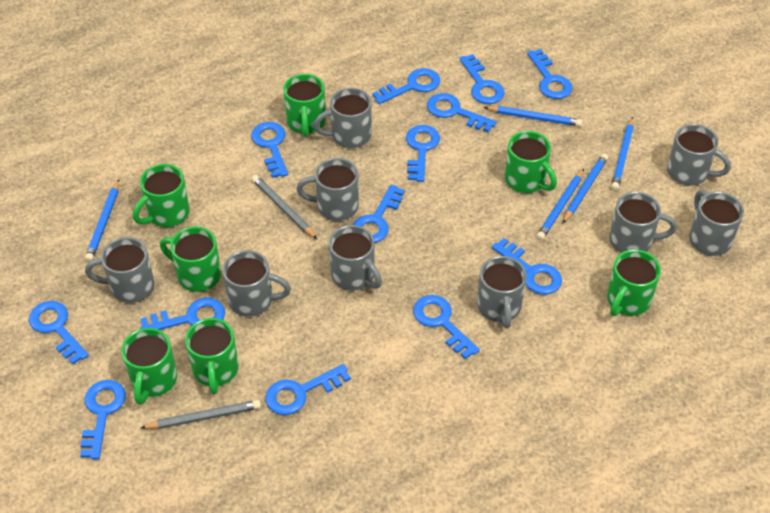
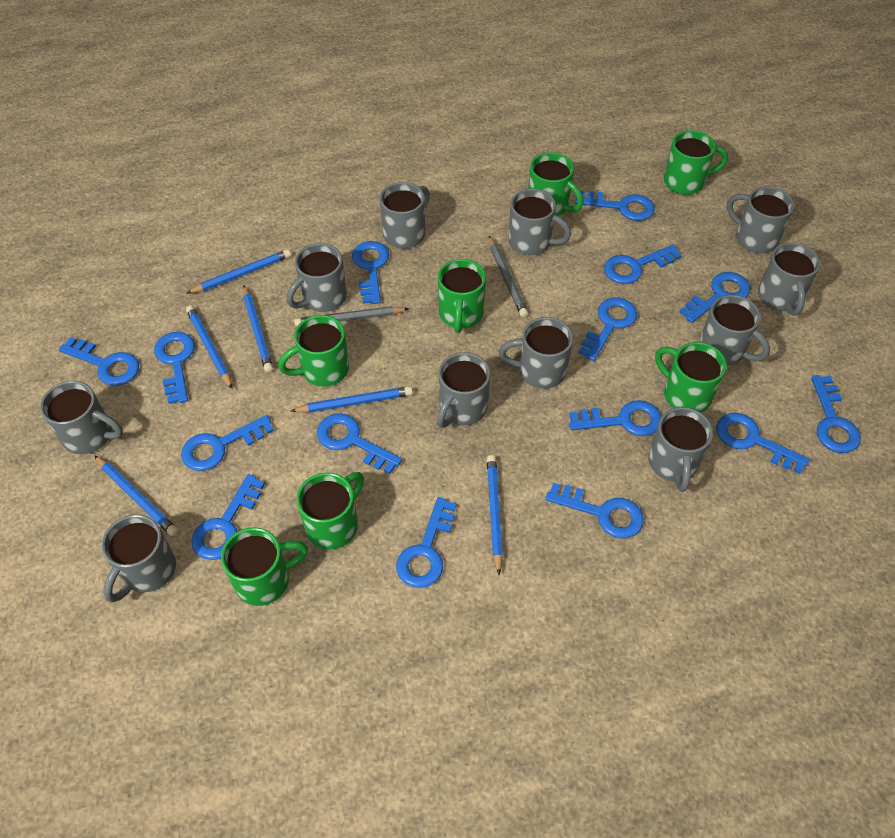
blue key: [29,301,89,364] [80,380,126,459] [140,298,225,330] [251,122,288,178] [266,364,351,415] [353,185,405,243] [372,68,441,104] [406,125,440,182] [413,295,480,359] [427,93,497,132] [459,54,505,104] [492,238,562,295] [527,49,572,99] = 13 -> [59,337,139,386] [154,332,195,404] [181,415,274,471] [191,474,265,560] [317,413,402,474] [352,241,389,304] [396,497,456,588] [545,483,644,538] [569,400,662,436] [575,191,655,221] [579,297,637,361] [604,244,682,284] [680,272,750,323] [716,413,810,474] [811,375,861,453] = 15
blue pencil: [85,179,119,262] [484,106,582,127] [537,169,584,240] [562,154,608,224] [611,117,634,190] = 5 -> [94,455,178,536] [186,249,291,294] [186,305,232,389] [243,285,273,372] [291,386,413,413] [487,455,503,575] = 6
grey mug: [85,237,154,303] [222,250,291,317] [296,158,359,221] [313,88,371,148] [329,225,382,290] [477,256,527,329] [609,192,677,253] [667,124,731,186] [689,190,744,256] = 9 -> [40,381,123,455] [101,514,176,602] [287,243,347,312] [380,182,430,249] [437,352,491,428] [499,317,573,389] [508,189,571,255] [648,407,713,492] [699,295,770,365] [727,186,795,253] [758,242,820,316] = 11

